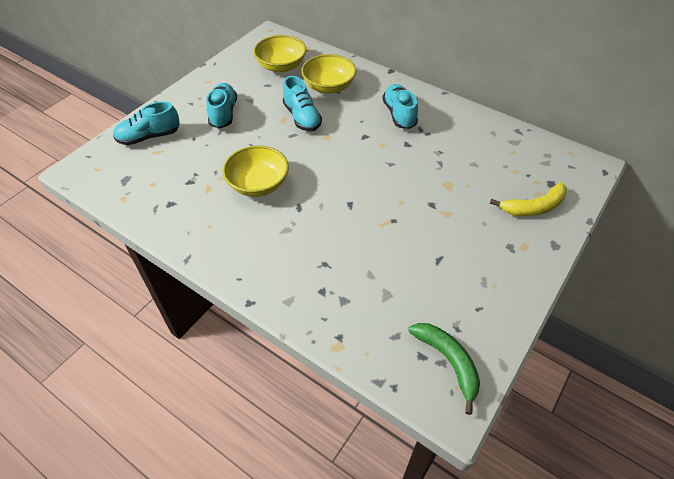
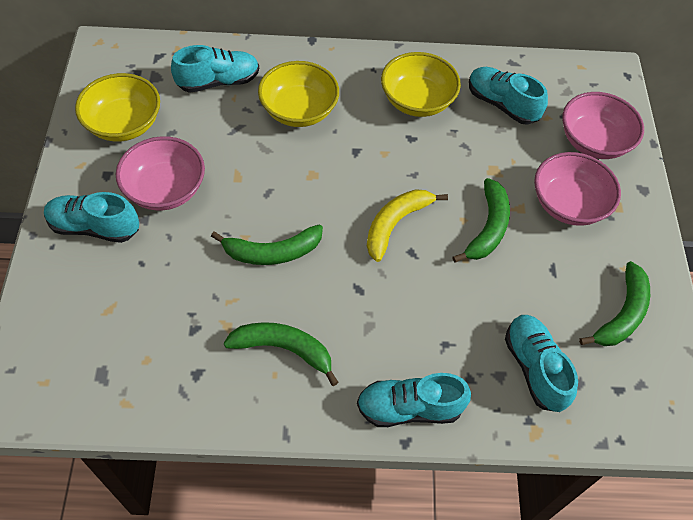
green banana: [408,323,480,415] = 1 -> [211,225,323,265] [224,322,339,386] [452,178,510,263] [579,261,650,346] = 4
pink bowl: none = 0 -> [116,136,205,210] [534,152,621,226] [562,92,644,159] = 3
turquoise shoe: [113,101,180,145] [206,83,237,129] [283,76,322,131] [382,84,418,129] = 4 -> [44,192,139,243] [171,45,259,93] [357,373,471,427] [469,67,548,125] [505,315,578,412] = 5

